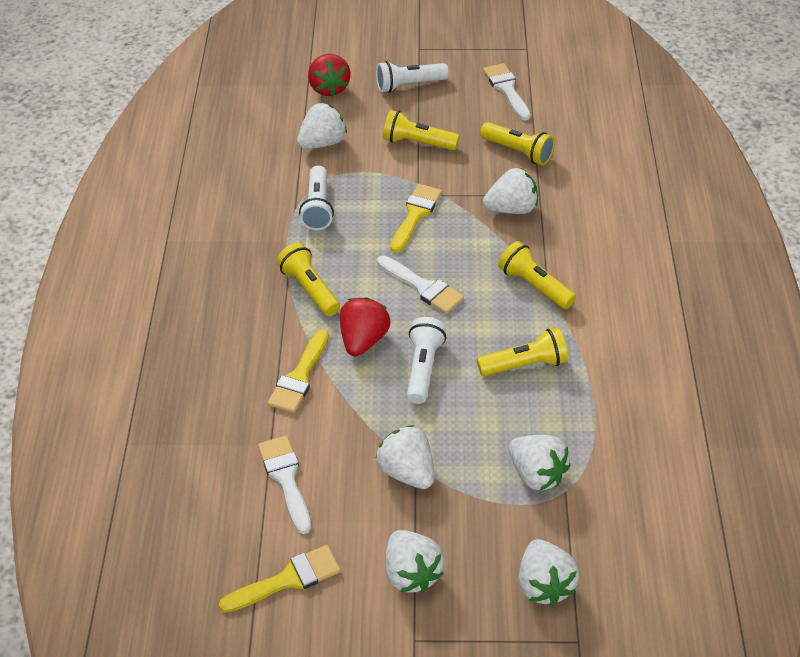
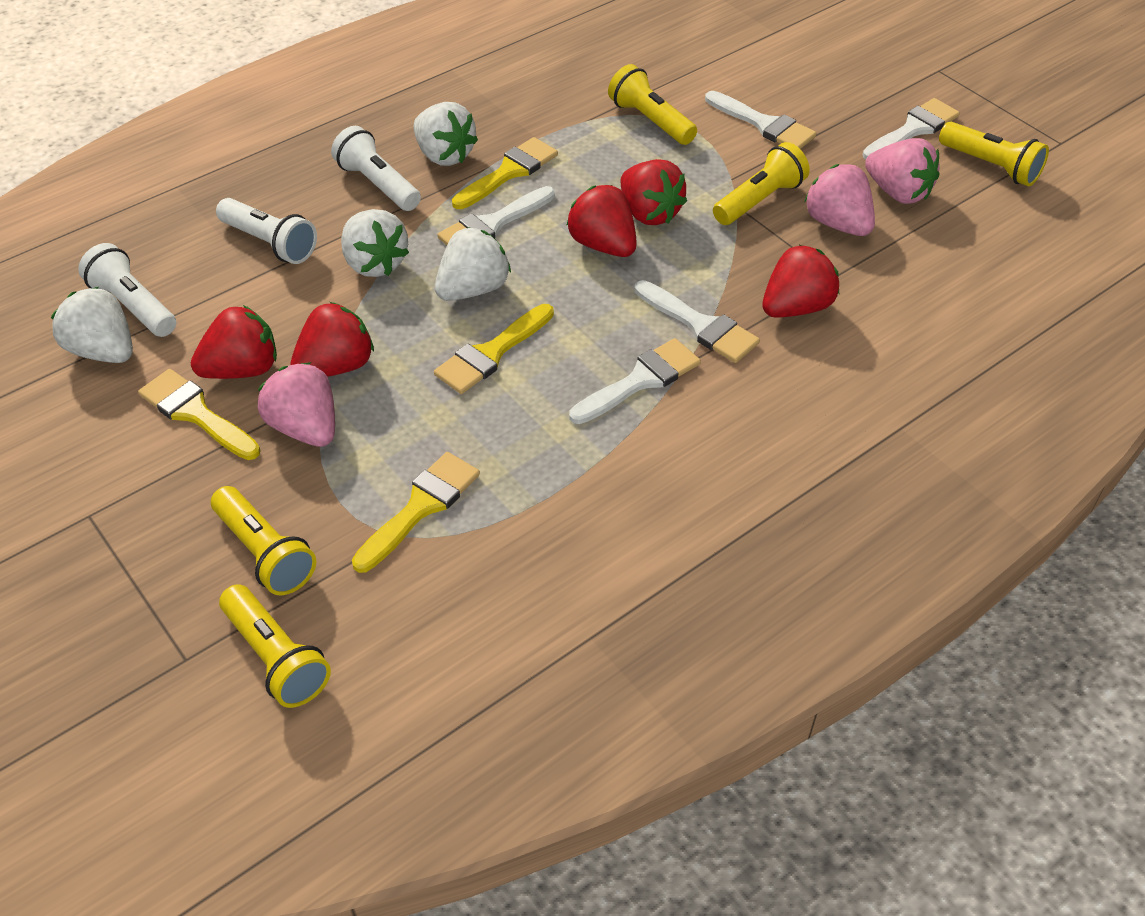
pink strawberry: none = 0 -> [258,362,335,447] [804,164,875,236] [865,138,940,204] = 3
red strawberry: [308,54,351,96] [340,297,390,356] = 2 -> [191,305,277,379] [290,302,374,377] [566,185,637,257] [621,159,687,225] [762,245,839,317] = 5
white brush: [258,435,311,534] [377,256,464,314] [483,63,531,120] = 3 -> [437,186,555,245] [569,338,701,424] [634,280,760,363] [705,91,816,149] [863,98,960,159] = 5
white strawberry: [297,103,347,149] [376,425,434,489] [386,530,444,593] [483,168,538,214] [509,435,570,491] [518,539,579,606] = 6 -> [51,287,133,363] [341,209,409,277] [413,102,478,166] [435,227,511,301] = 4
yellow brush: [219,545,341,613] [267,329,329,413] [390,184,442,253] = 3 -> [138,369,261,460] [352,452,480,573] [434,304,554,394] [452,137,558,209] = 4

